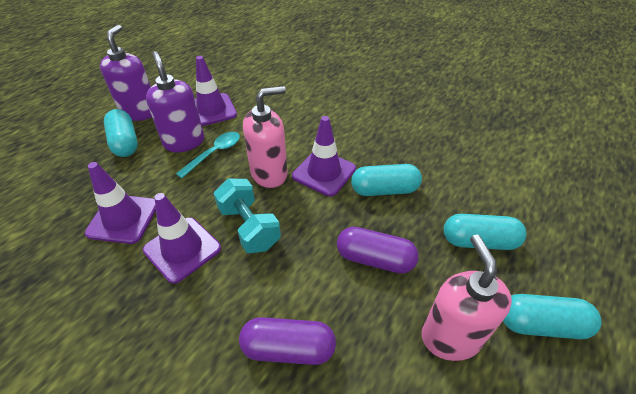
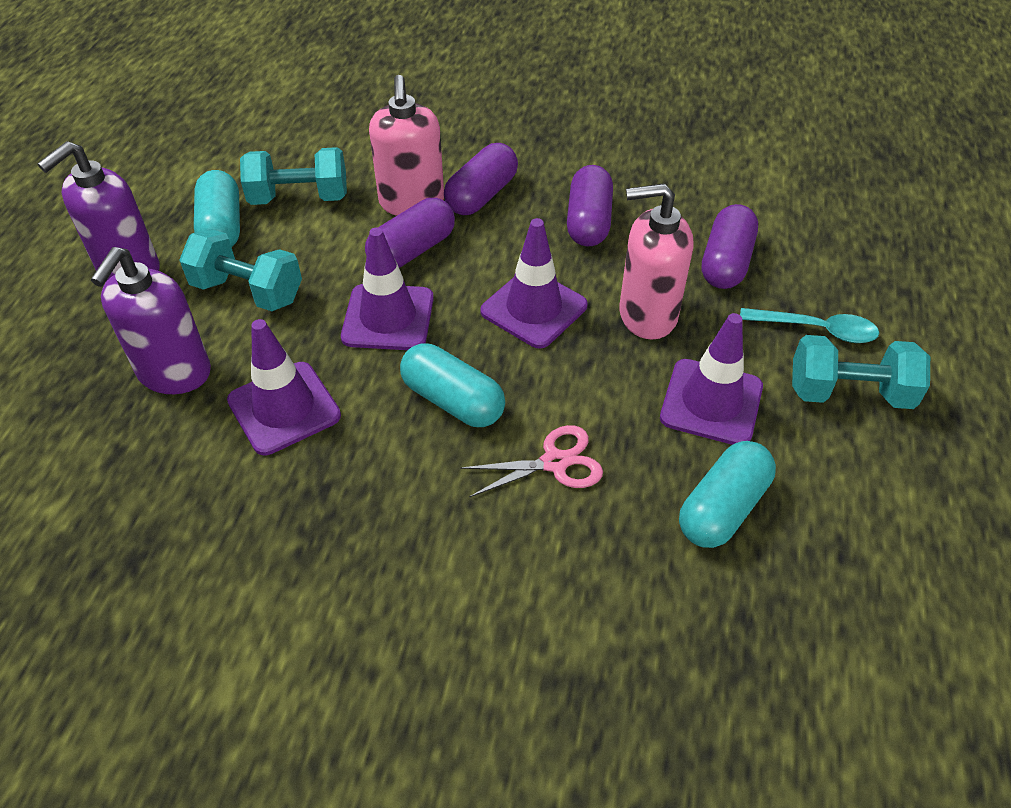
pink scissors: none = 0 -> [460,425,603,497] = 1
purple capsule: [239,317,336,365] [337,227,419,274] = 2 -> [365,198,455,268] [444,143,518,215] [567,165,613,246] [702,204,758,289] = 4
turquoise capsule: [104,109,138,157] [351,164,422,196] [444,214,527,250] [503,294,602,339] = 4 -> [194,170,240,247] [400,343,505,427] [679,441,776,548] = 3
turquoise dumbbell: [213,179,281,253] = 1 -> [179,229,302,311] [240,147,347,205] [792,335,930,409] = 3

